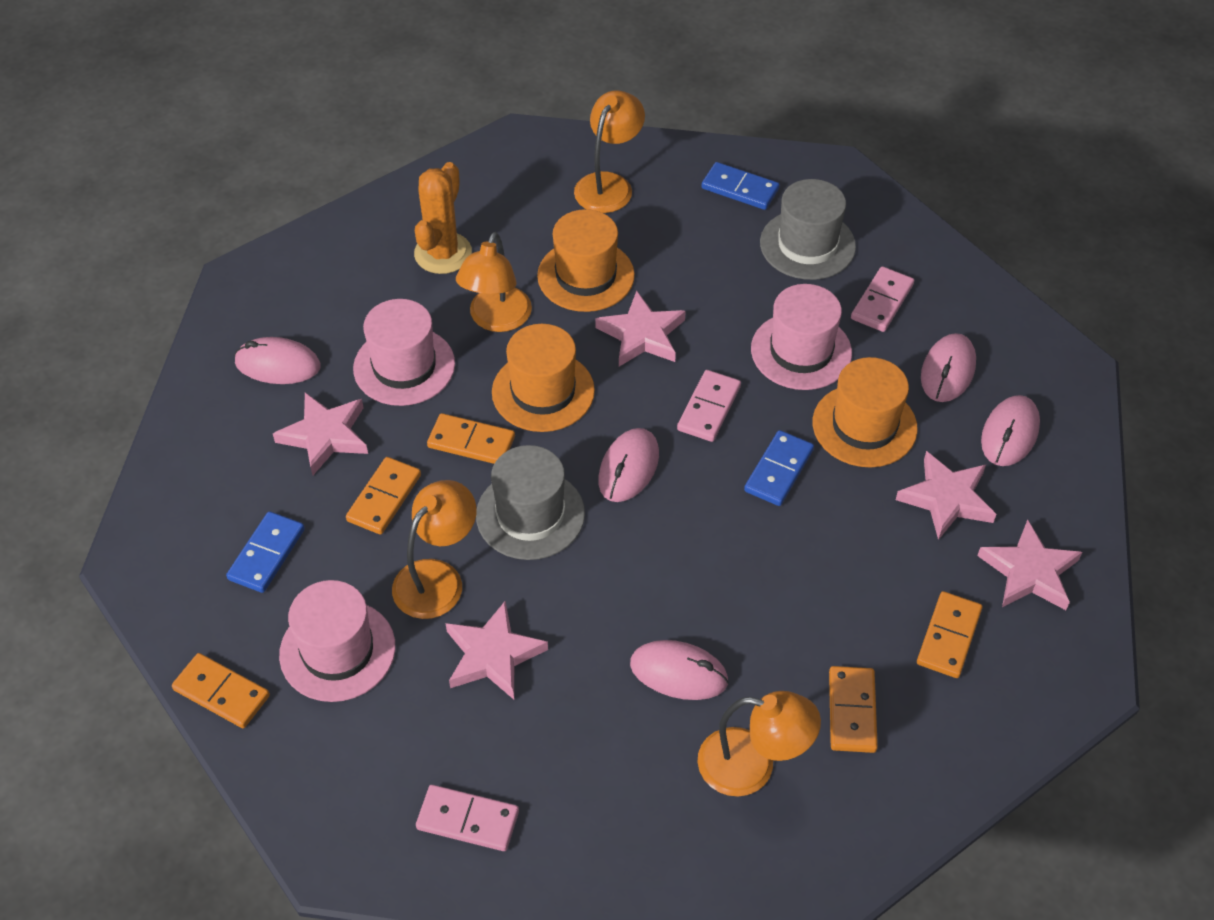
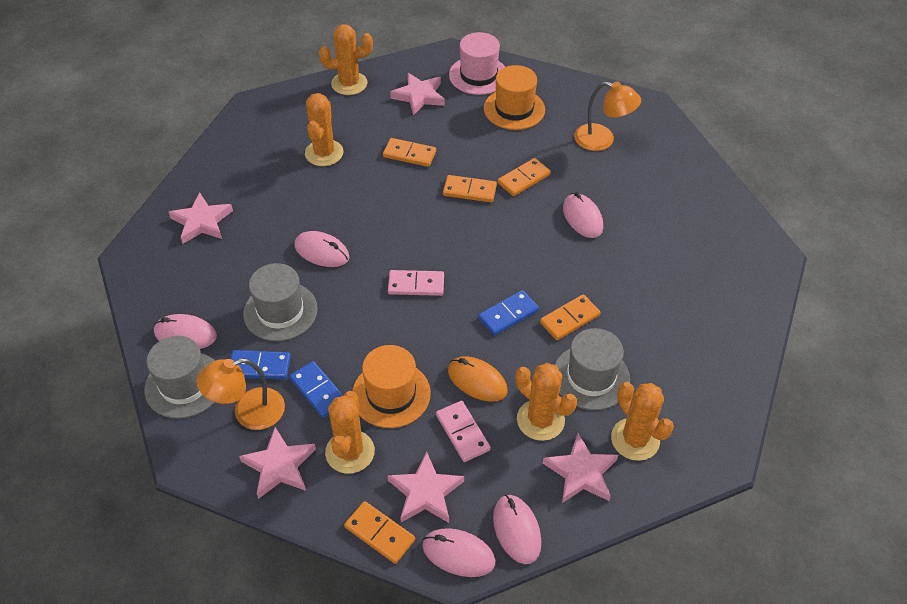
grey hat: [476,445,585,560] [760,179,856,280] = 2 -> [144,336,215,419] [243,263,318,341] [554,328,630,410] = 3
orange cactus: [414,162,472,274] = 1 -> [305,93,344,166] [319,24,373,95] [325,391,375,474] [515,363,577,441] [611,382,674,461] = 5
orange hat: [492,324,595,432] [537,209,635,312] [813,357,918,468] = 3 -> [352,345,431,428] [484,65,545,130] = 2
orange lamp: [392,480,477,619] [456,232,532,332] [574,90,645,213] [697,691,821,797] = 4 -> [196,358,285,430] [574,82,641,151] = 2
orange mouse: none = 0 -> [448,356,508,402] = 1
pink domino: [416,785,519,851] [677,370,741,442] [851,266,914,332] = 3 -> [388,270,444,296] [436,401,491,462] = 2
pink hat: [279,580,395,702] [353,299,455,406] [751,284,852,390] = 3 -> [449,32,505,95] = 1

